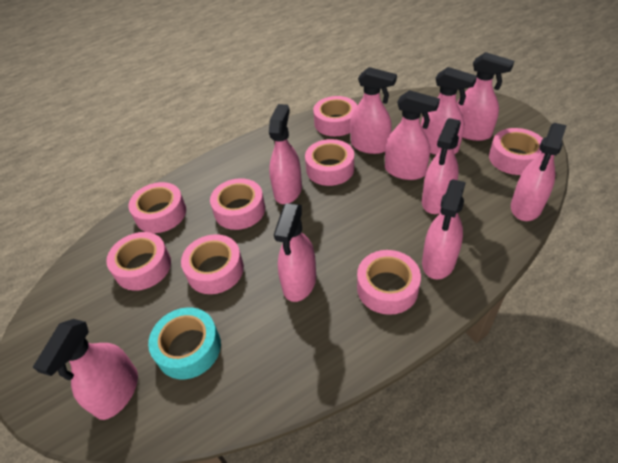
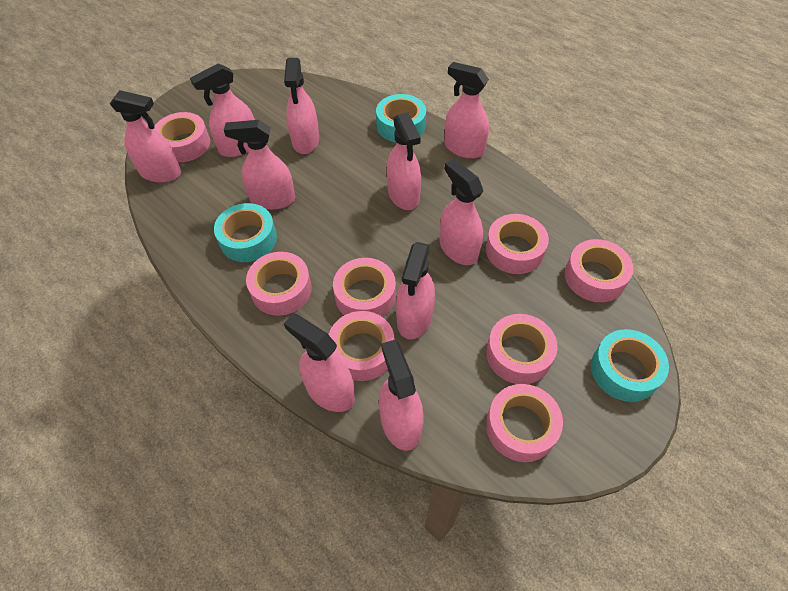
turquoise tape: [148,307,221,379] = 1 -> [214,203,277,262] [376,94,426,143] [591,329,669,402] = 3

